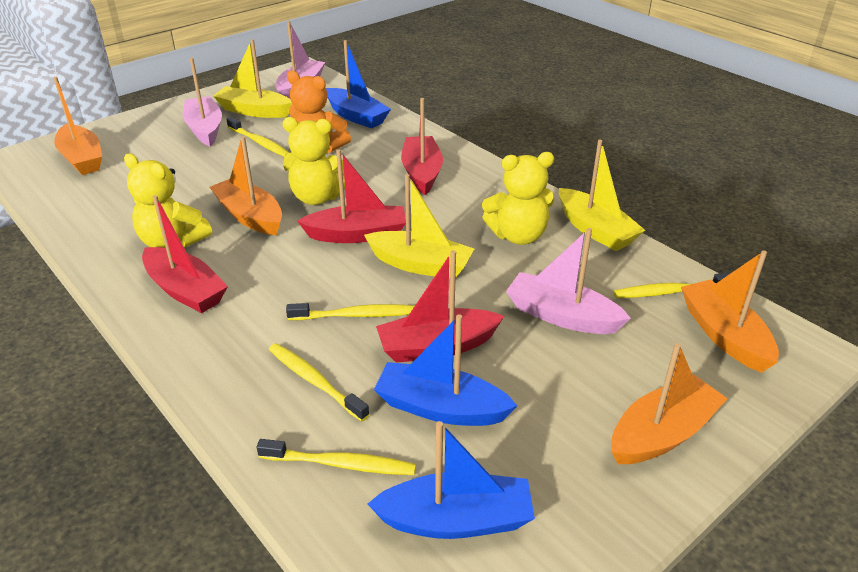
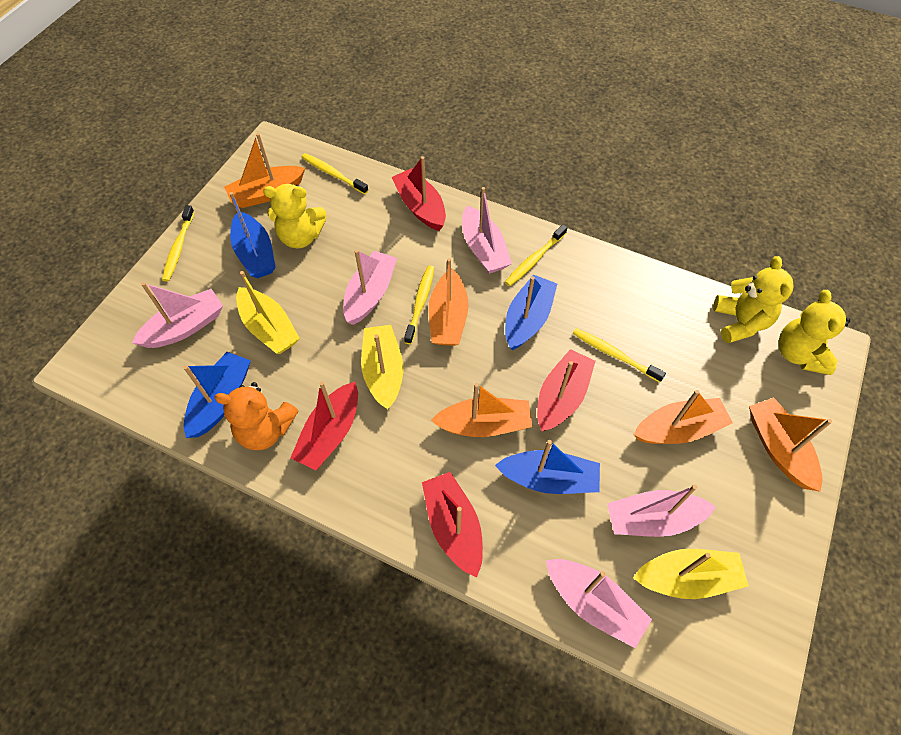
blue boat: [326,40,391,128] [368,421,535,539] [374,314,517,426] = 3 -> [183,352,251,438] [229,192,276,278] [495,440,600,494] [505,274,557,350] = 4
orange boat: [53,77,102,175] [210,136,282,235] [612,343,728,464] [681,250,779,373] = 4 -> [224,133,305,208] [429,258,469,346] [431,383,533,437] [634,390,733,444] [749,397,832,492] = 5
pink boat: [183,58,222,146] [275,21,325,98] [506,228,631,334] = 3 -> [132,282,223,348] [343,250,397,325] [462,187,512,274] [546,559,652,648] [607,485,716,537] = 5

